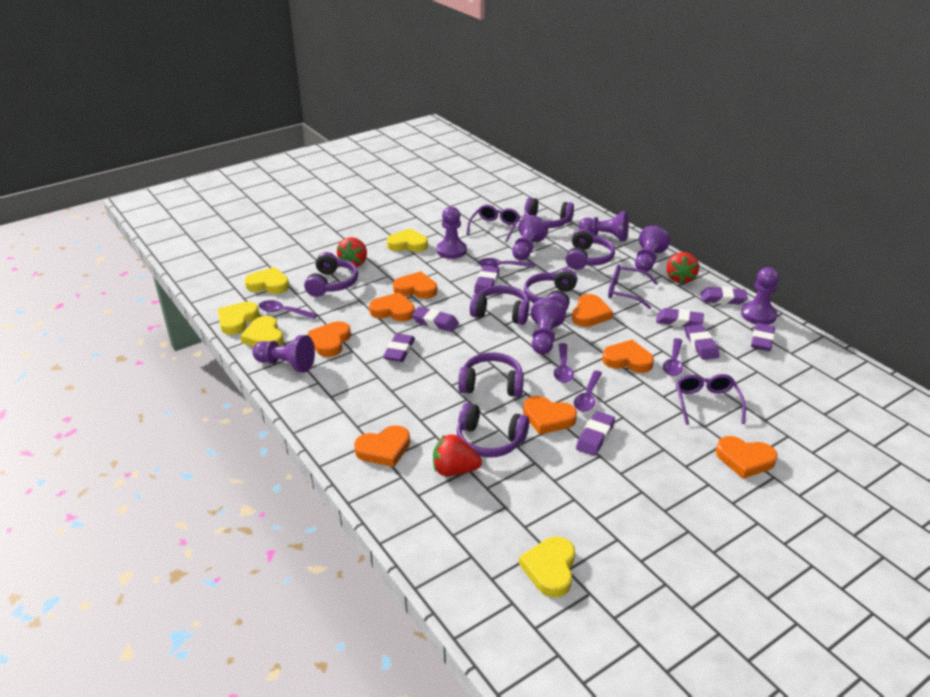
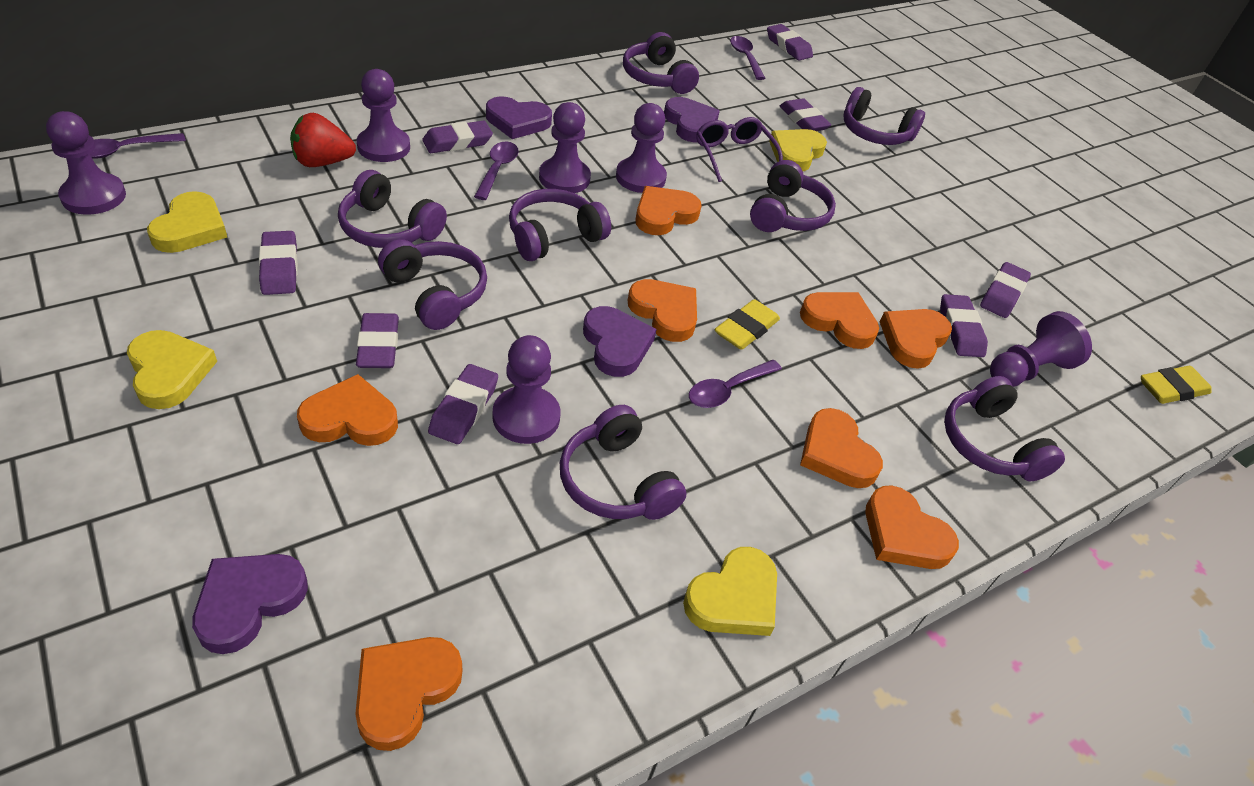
purple glasses: [466,205,520,242] [608,264,658,309] [676,374,746,425] = 3 -> [696,117,783,182] = 1
purple headphones: [304,252,358,297] [457,403,529,458] [458,352,524,397] [470,285,529,325] [524,197,574,228] [524,268,577,310] [566,228,615,270] = 7 -> [338,170,447,248] [378,239,487,330] [509,189,611,261] [560,405,686,520] [623,32,699,94] [750,160,836,232] [844,87,925,145] [944,376,1065,481] = 8
purple heart: none = 0 -> [192,554,308,654] [486,97,552,139] [583,306,657,377] [664,97,720,142] = 4
purple pawn: [253,335,315,373] [437,206,467,259] [512,215,548,260] [531,298,566,355] [579,211,629,241] [635,226,670,272] [741,267,779,325] = 7 -> [46,111,126,215] [357,69,410,162] [493,335,560,444] [539,102,591,193] [616,103,667,193] [990,311,1092,387] = 6
purple spoon: [259,300,317,319] [478,258,535,268] [554,343,574,383] [574,370,602,412] [663,338,683,376] = 5 -> [89,133,186,159] [474,141,519,200] [689,360,782,408] [730,36,766,80] = 4
red strawberry: [337,237,367,267] [433,434,482,476] [667,252,699,284] = 3 -> [290,113,356,167] = 1
yellow eraser: none = 0 -> [715,299,780,350] [1141,366,1211,404] = 2
yellow heart: [218,302,259,335] [240,316,284,347] [245,267,289,294] [387,228,428,252] [519,537,575,597] = 5 -> [127,330,217,409] [147,191,227,253] [683,547,777,636] [769,129,827,171] = 4

